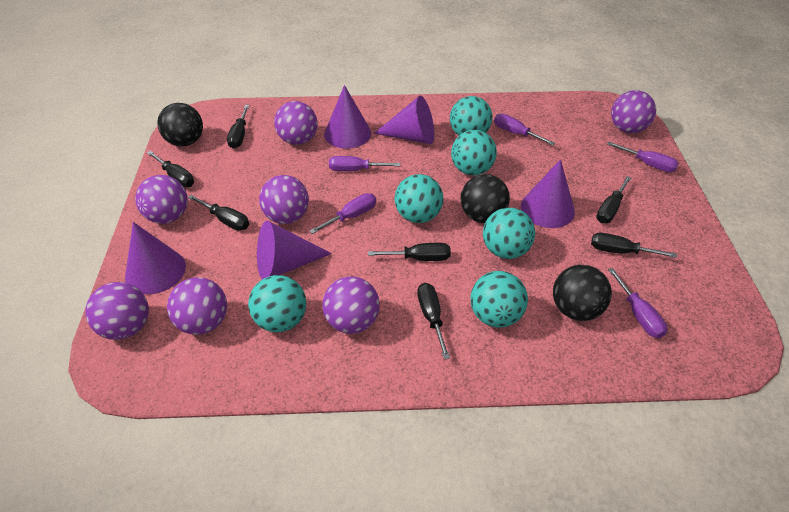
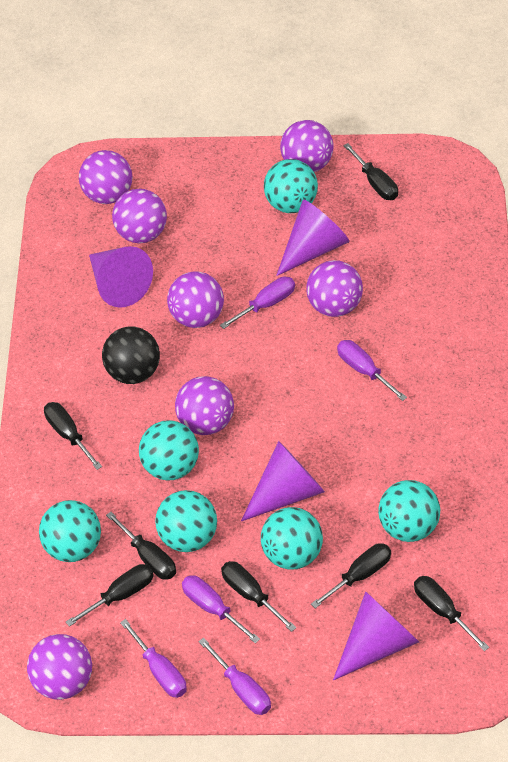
black ball: [157,103,203,147] [461,174,510,223] [553,265,612,321] = 3 -> [102,326,160,384] = 1
purple cone: [125,222,186,294] [257,221,332,279] [324,85,371,149] [374,96,434,144] [521,159,575,228] = 5 -> [89,246,153,308] [241,441,325,521] [276,200,350,276] [333,591,419,680] = 4

